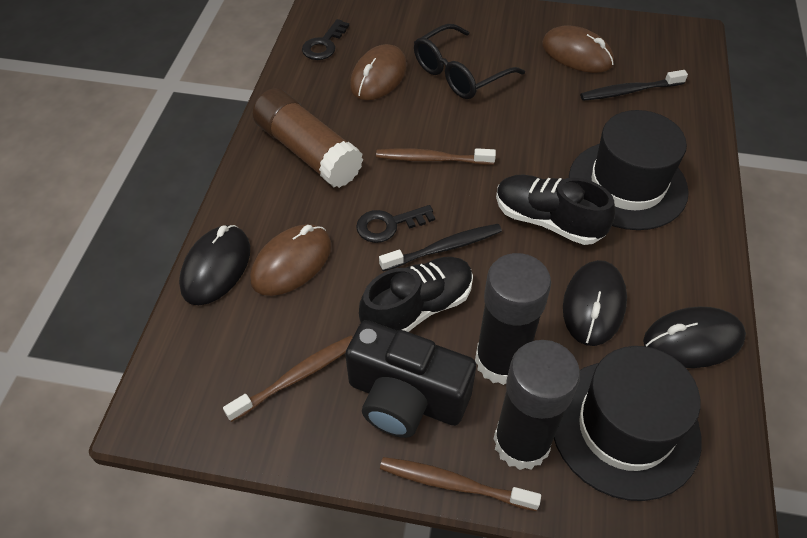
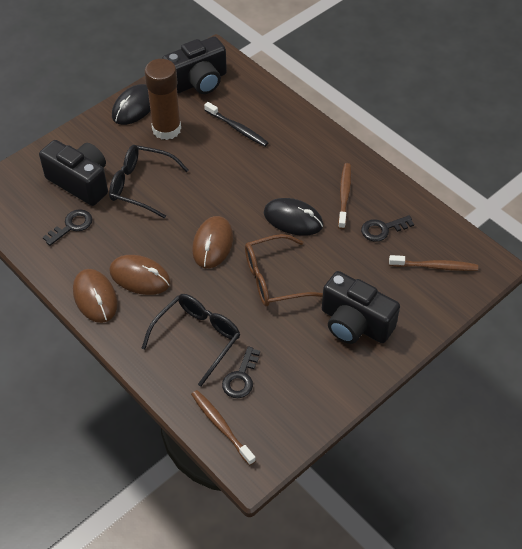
black camera: [345,320,476,438] = 1 -> [39,140,108,206] [162,36,227,94] [322,271,400,344] = 3
black glasses: [414,24,525,99] = 1 -> [109,145,189,219] [142,294,240,386] = 2
black glue stick: [475,253,551,385] [493,340,580,470] = 2 -> none = 0
black hat: [554,346,702,501] [569,110,689,230] = 2 -> none = 0
black key: [302,19,349,60] [356,205,435,243] = 2 -> [43,209,92,246] [222,346,260,398] [361,215,414,242] = 3
black mouse: [179,225,250,305] [563,260,627,346] [643,307,746,368] = 3 -> [112,84,150,125] [264,198,323,236] = 2
black shoe: [359,257,473,332] [496,175,615,245] = 2 -> none = 0
black toothbrush: [379,224,502,271] [580,70,688,101] = 2 -> [204,102,269,147] = 1
brown glasses: none = 0 -> [245,234,323,307] = 1

